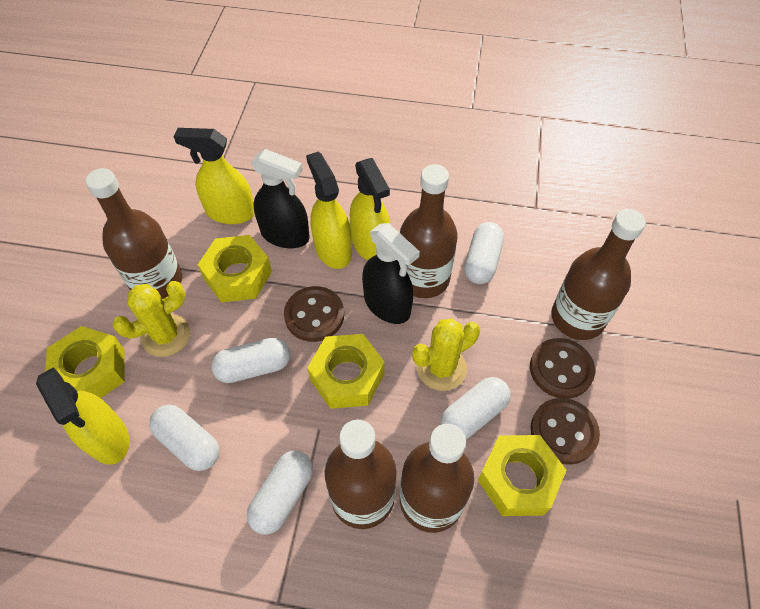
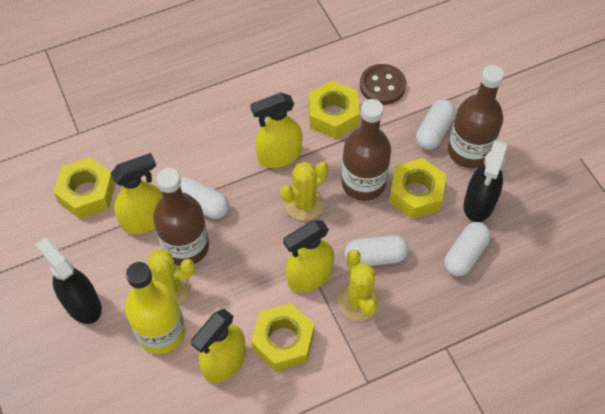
brown bottle: [86,168,182,299] [325,420,397,529] [400,164,458,298] [400,424,474,533] [551,209,646,340] = 5 -> [153,168,209,266] [341,99,391,201] [448,65,504,168] = 3
brown button: [284,286,344,342] [530,338,595,399] [531,398,600,465] = 3 -> [360,64,406,105] = 1
white capsule: [149,405,220,471] [211,338,290,383] [247,451,313,535] [441,377,510,439] [464,222,504,284] = 5 -> [180,177,229,219] [345,235,409,266] [416,100,456,150] [444,222,491,276] = 4
yellow bottle: none = 0 -> [125,262,185,354] = 1
yellow cactus: [112,281,190,357] [412,318,480,391] = 2 -> [134,249,195,304] [280,162,328,221] [338,249,380,321] = 3

